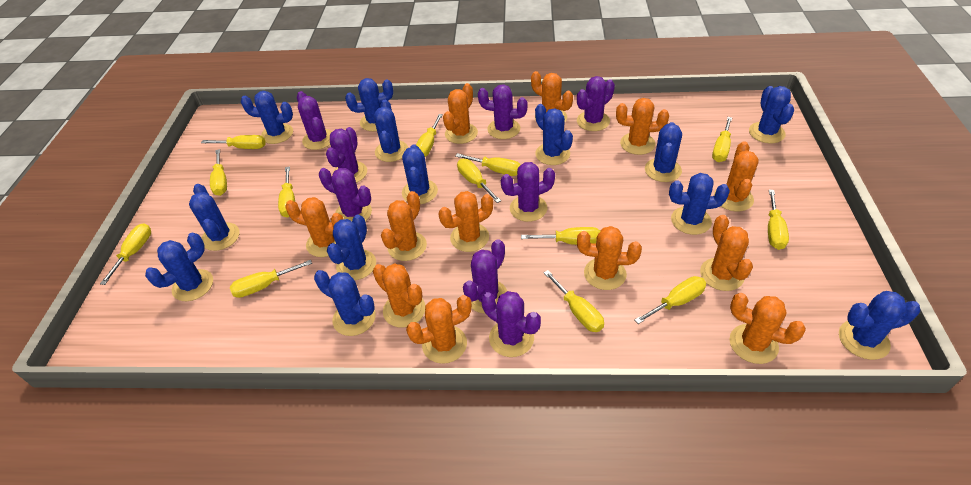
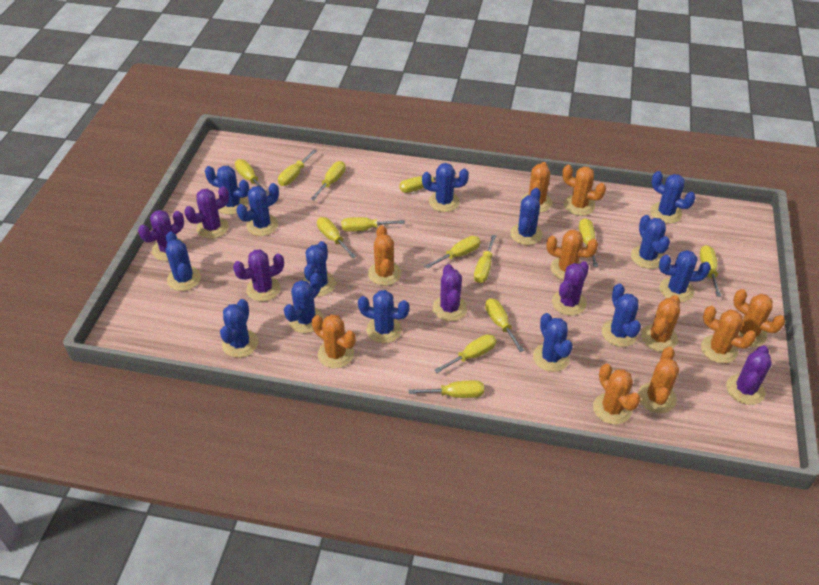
blue cactus: [145,233,213,301] [189,184,240,251] [241,91,293,144] [314,270,376,336] [327,215,376,280] [345,78,393,131] [374,100,408,162] [402,144,438,204] [535,104,573,165] [645,122,682,182] [669,173,730,235] [749,86,794,143] [839,291,920,360] = 13 -> [166,231,201,291] [205,166,249,215] [220,299,258,358] [237,183,279,236] [284,273,324,333] [303,241,336,297] [358,290,409,343] [422,163,469,212] [510,188,543,245] [533,313,573,372] [602,284,641,347] [631,215,670,269] [650,171,696,224] [659,250,711,302] = 14
orange cactus: [285,197,344,257] [373,263,425,328] [381,191,427,261] [406,295,472,364] [439,191,493,252] [443,83,478,144] [531,71,573,122] [577,226,642,290] [616,98,669,155] [700,215,753,291] [714,141,759,211] [730,293,806,364] = 12 -> [312,314,356,368] [368,225,401,286] [521,162,552,213] [546,230,598,280] [562,165,606,216] [593,364,641,425] [638,347,679,413] [641,295,680,352] [701,306,756,363] [733,289,785,347] = 10
purple cactus: [297,91,332,150] [319,168,372,221] [326,127,367,183] [463,239,507,313] [478,84,528,139] [481,291,541,357] [501,162,555,222] [577,76,615,131] = 8 -> [138,210,184,261] [184,186,229,239] [233,249,284,301] [433,264,467,321] [552,261,589,316] [726,346,772,405] = 6

